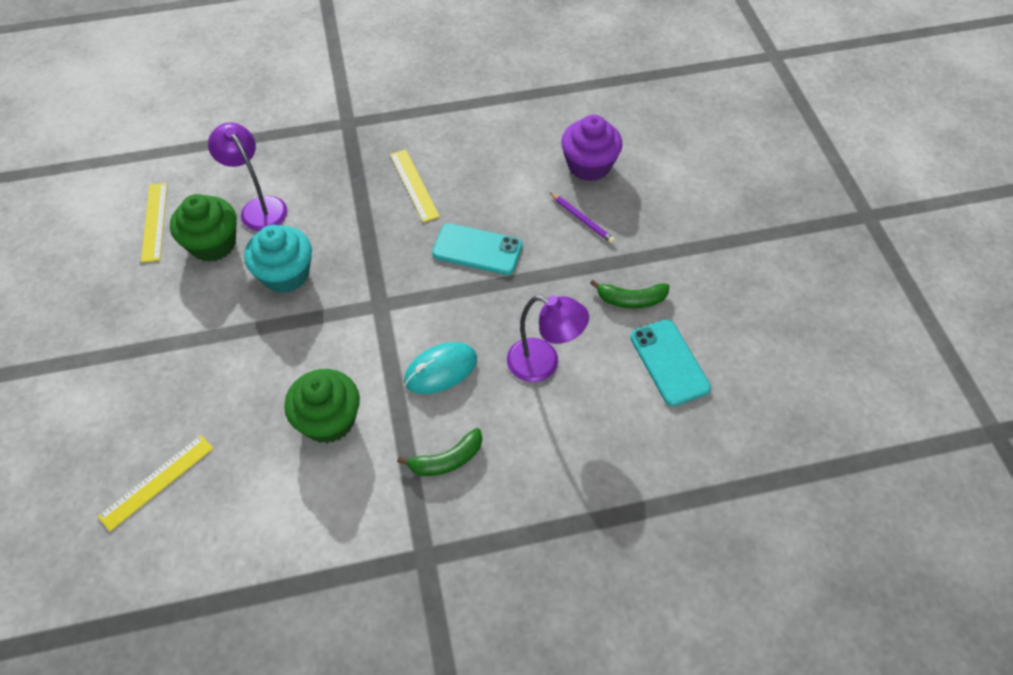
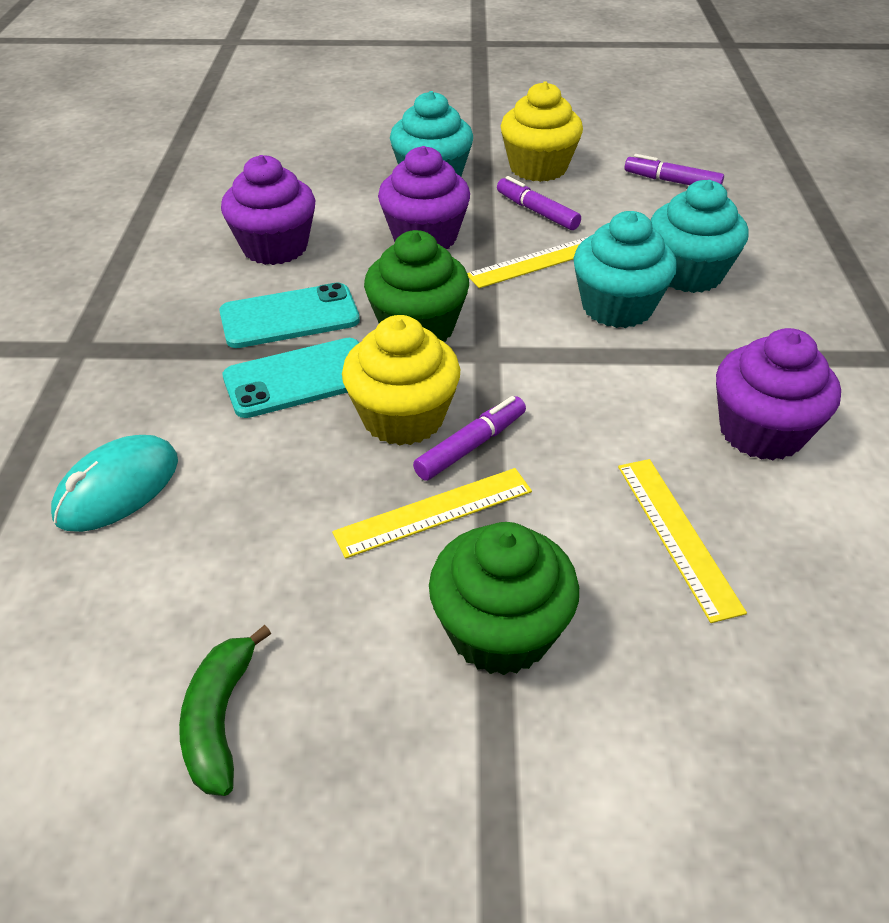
green banana: [397,428,482,476] [590,280,669,308] = 2 -> [179,625,271,796] = 1
purple cupcake: [561,115,623,181] = 1 -> [221,155,315,265] [378,146,470,249] [716,328,841,461] = 3
purple lamp: [208,122,287,231] [507,295,589,382] = 2 -> none = 0
purple marker: none = 0 -> [413,396,526,481] [497,176,581,230] [625,154,724,185] = 3
purple pencil: [549,192,615,243] = 1 -> none = 0
turquoise cupcake: [244,225,312,293] = 1 -> [390,91,473,177] [574,211,677,328] [651,180,749,293] = 3
yellow cupcake: none = 0 -> [342,315,460,445] [501,81,583,182] = 2

